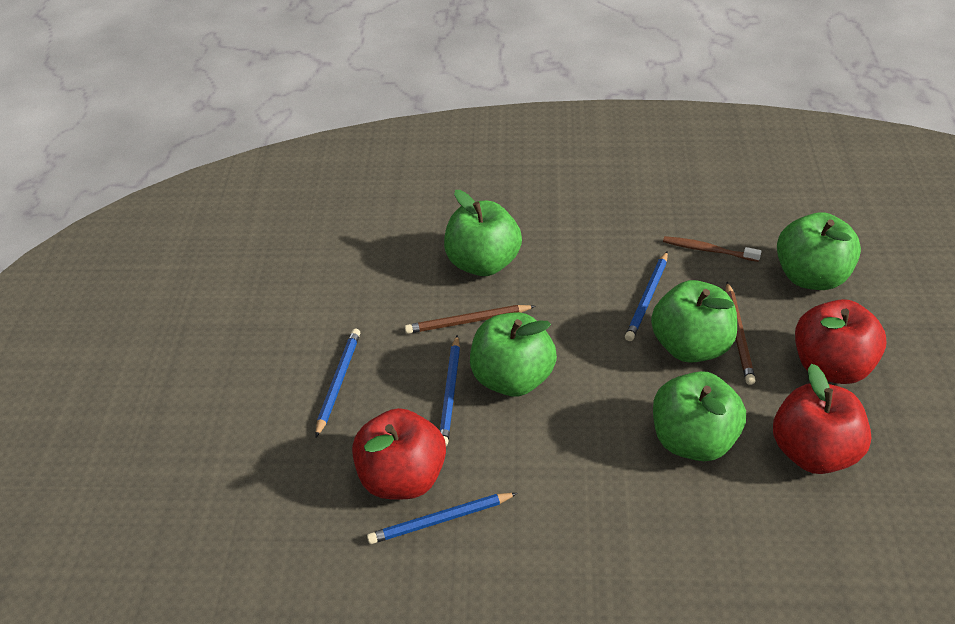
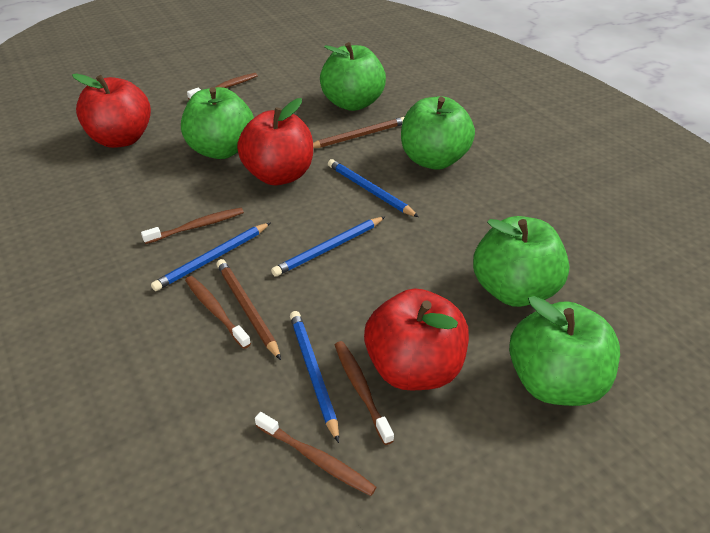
brown toothbrush: [663,236,762,262] = 1 -> [141,208,244,244] [185,276,251,349] [187,73,258,100] [255,412,377,496] [335,341,394,445] = 5

